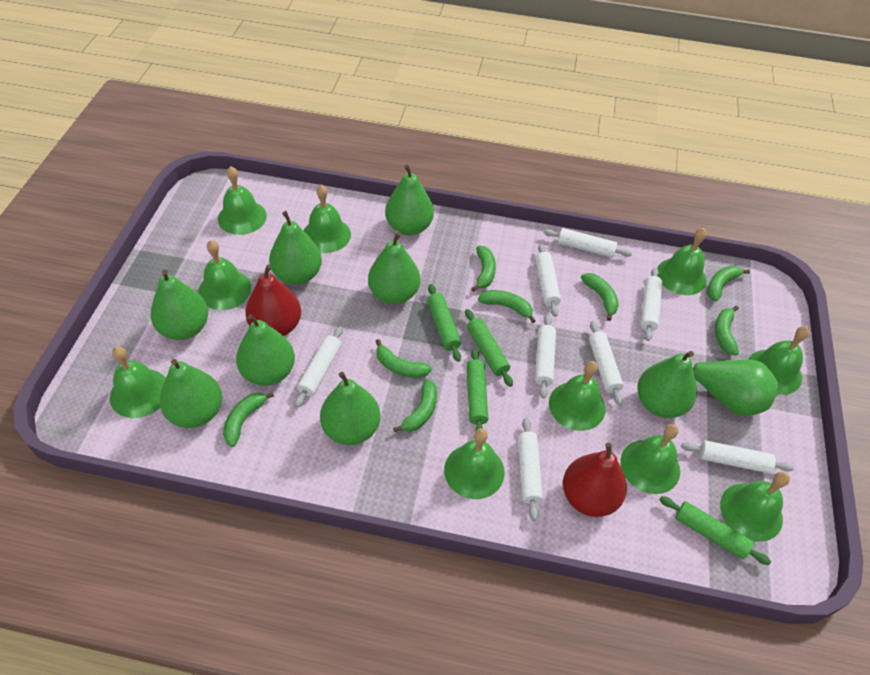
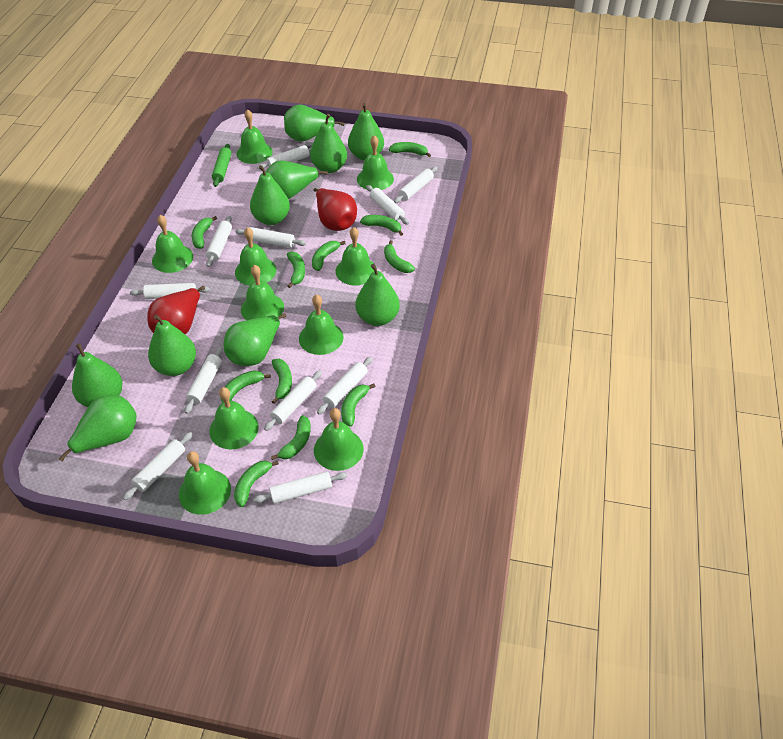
green banana: [223,392,274,447] [375,339,432,378] [393,379,437,432] [472,246,496,292] [478,290,536,323] [581,273,619,321] [707,266,750,301] [715,306,739,355] = 8 -> [192,216,217,249] [220,370,271,403] [234,461,279,507] [271,359,292,404] [271,416,311,460] [287,252,305,288] [312,241,346,271] [341,384,376,427] [360,215,403,236] [384,240,415,273] [389,142,431,157] = 11
green pear: [150,269,208,340] [160,359,222,428] [236,314,295,386] [269,211,322,285] [320,372,380,445] [368,232,420,304] [385,164,434,236] [637,351,697,418] [692,360,778,416] = 9 -> [59,395,137,462] [72,343,123,407] [148,315,196,376] [223,313,286,366] [250,165,290,225] [265,160,328,199] [284,105,344,142] [310,114,347,173] [348,103,384,161] [355,264,400,326] = 10
green rolling pin: [427,284,461,362] [465,309,513,387] [466,348,488,431] [659,496,771,565] = 4 -> [212,144,232,187] = 1
white rolling pin: [295,326,343,408] [518,417,543,521] [535,244,561,317] [535,315,556,398] [544,228,632,258] [589,321,624,406] [641,268,663,341] [681,440,794,473] = 8 -> [123,432,193,500] [130,283,210,299] [184,347,223,414] [206,216,232,267] [235,227,306,248] [253,471,347,504] [257,145,312,170] [264,370,322,431] [317,356,373,414] [366,185,409,225] [394,167,438,203] = 11

